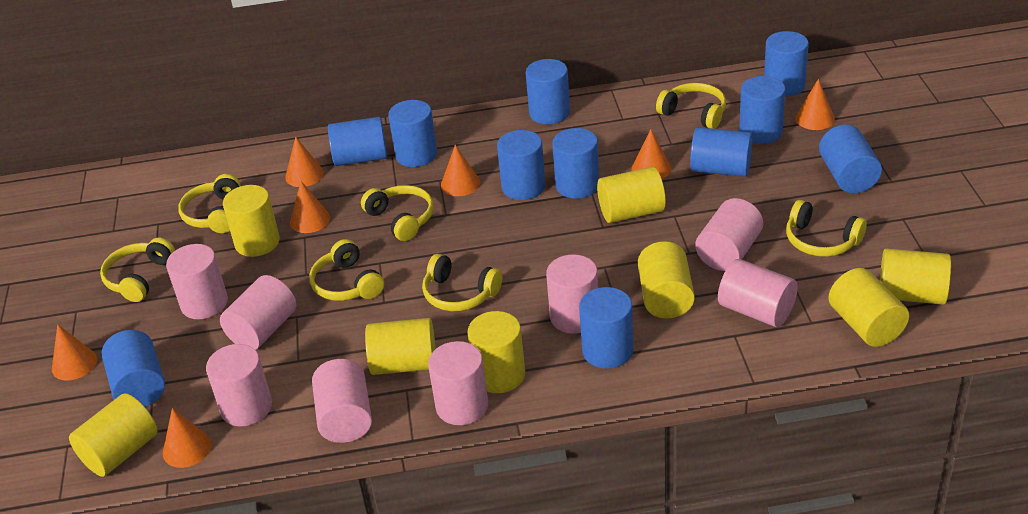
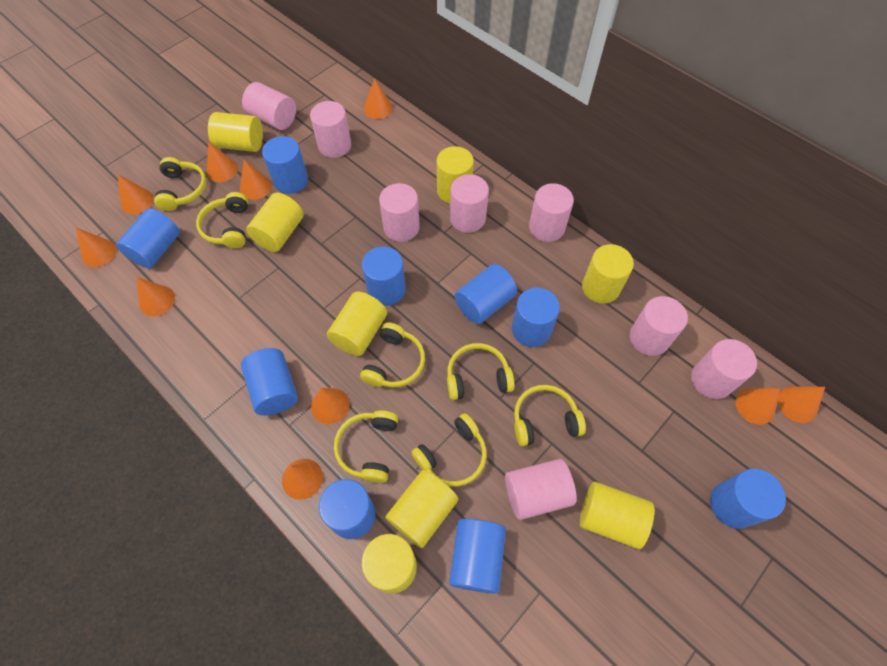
blue cylinder: [102,330,165,407] [328,117,387,166] [388,100,437,167] [497,130,545,200] [526,59,570,124] [552,128,599,199] [579,287,633,369] [690,127,753,177] [739,76,786,144] [764,31,809,97] [819,125,882,193] = 11 -> [116,208,180,269] [241,348,298,416] [262,136,308,194] [319,479,376,539] [362,246,406,306] [449,519,506,594] [455,264,517,324] [512,287,560,347] [710,469,786,529] = 9
orange cone: [52,324,97,381] [163,408,211,468] [285,137,324,187] [290,181,330,233] [441,145,480,196] [631,129,671,179] [795,79,835,130] = 7 -> [76,228,117,267] [117,174,154,214] [137,277,175,316] [207,142,238,182] [240,160,272,200] [282,459,323,500] [311,388,350,424] [364,78,393,119] [736,388,780,425] [778,386,825,423] = 10

